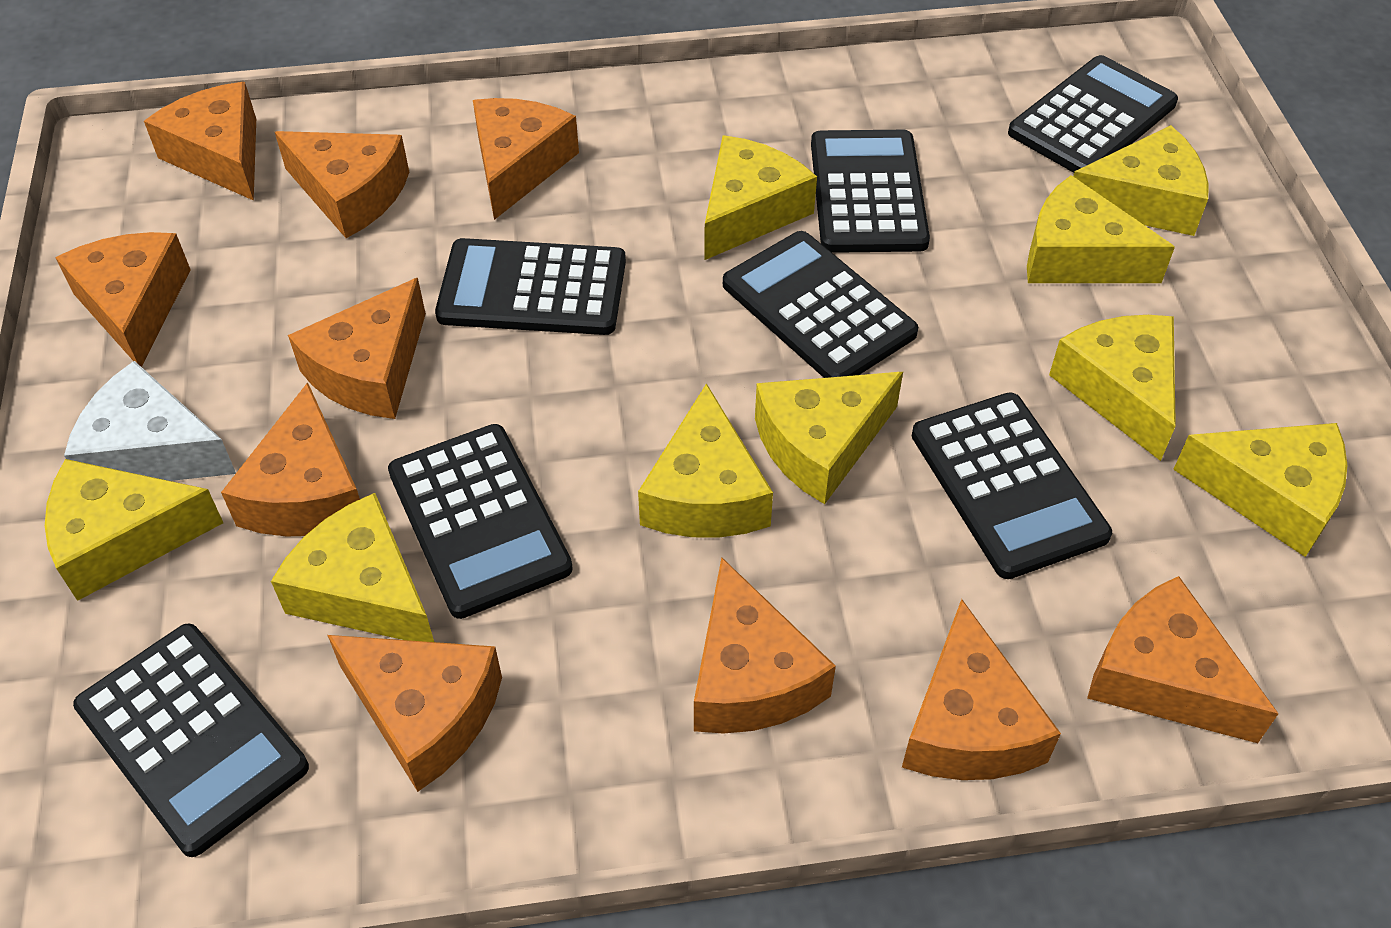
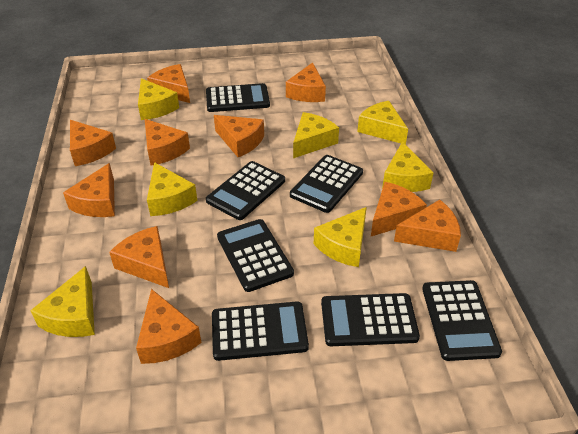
white cheese: [64,361,236,481] = 1 -> none = 0
yellow cheese: [45,459,223,601] [271,493,434,642] [638,383,773,538] [704,136,817,260] [755,372,903,504] [1027,175,1175,283] [1049,315,1176,461] [1073,125,1209,236] [1173,423,1348,557] = 9 -> [30,266,95,337] [138,78,179,120] [147,162,197,216] [293,112,339,158] [314,207,367,267] [357,101,408,144] [382,141,433,192] = 7

